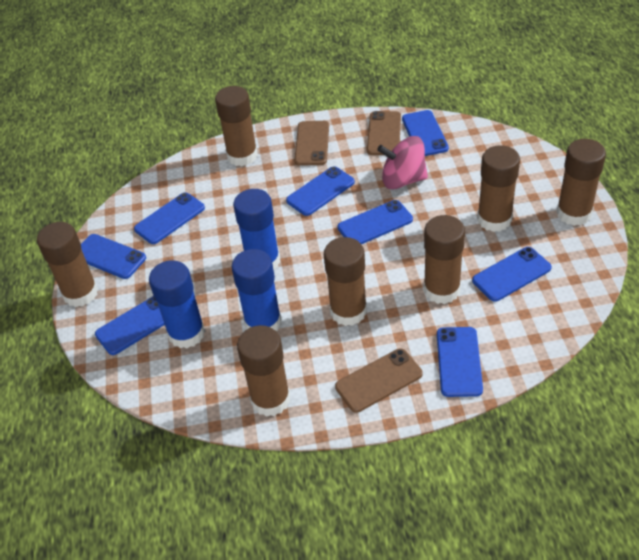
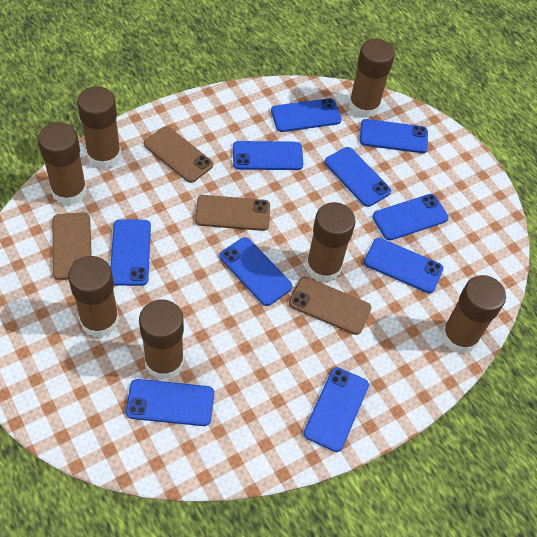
blue glue stick: [149,260,205,348] [232,249,281,331] [233,189,280,270] = 3 -> none = 0
blue phone: [81,234,146,279] [95,296,165,355] [134,193,205,244] [286,166,355,216] [337,200,413,244] [402,110,449,156] [437,327,483,397] [472,247,552,302] = 8 -> [110,219,151,286] [126,379,214,426] [220,237,292,306] [233,141,303,170] [271,98,342,132] [304,367,369,452] [325,147,391,207] [360,119,428,153] [364,238,443,293] [373,194,449,241] = 10
brown phone: [294,121,329,166] [335,348,422,413] [367,111,401,155] = 3 -> [52,212,92,280] [144,126,213,183] [195,195,270,231] [289,277,371,335] = 4
pink spinning top: [377,136,428,190] = 1 -> none = 0

